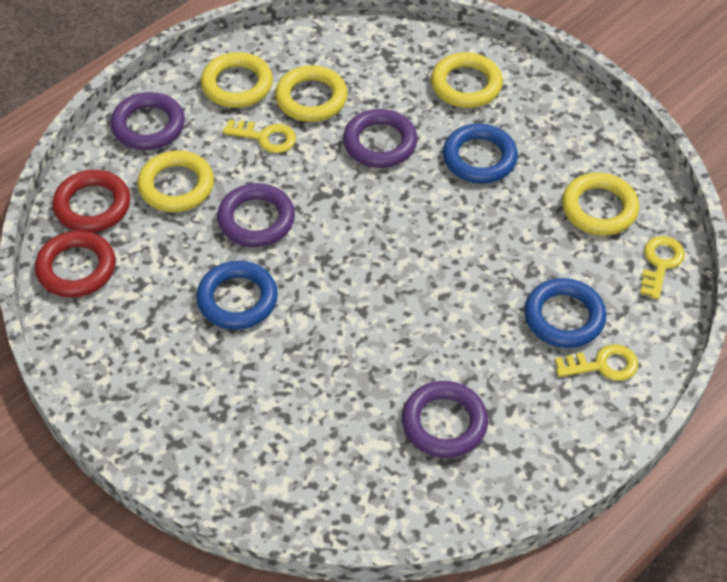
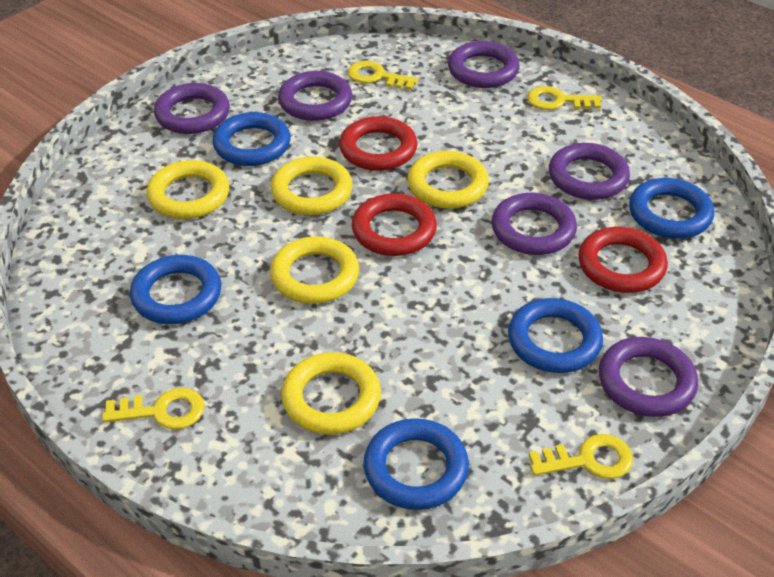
blue ring: [196,261,278,330] [443,124,518,184] [524,278,606,348] = 3 -> [130,255,221,324] [213,112,291,166] [363,418,469,510] [508,298,603,373] [629,178,714,239] = 5
purple ring: [111,92,185,150] [217,183,295,247] [343,109,417,168] [402,381,488,458] = 4 -> [154,83,230,134] [278,71,352,121] [448,41,520,88] [492,193,577,255] [549,143,630,200] [599,337,698,417] = 6
red ring: [35,230,115,298] [53,170,130,232] = 2 -> [339,116,417,171] [352,193,437,256] [578,227,668,293] = 3
yellow key: [223,119,296,153] [555,344,638,381] [640,236,685,299] = 3 -> [102,388,205,430] [348,61,418,90] [527,86,602,110] [529,434,633,479] = 4

